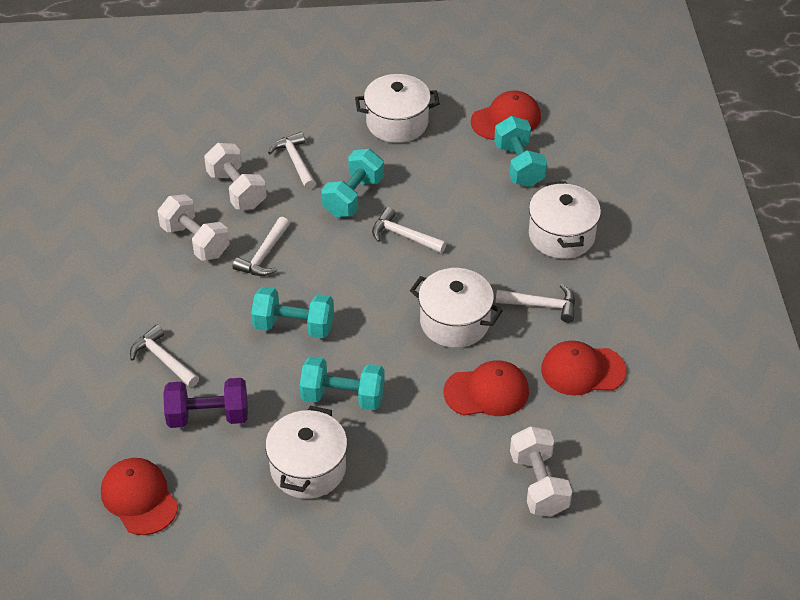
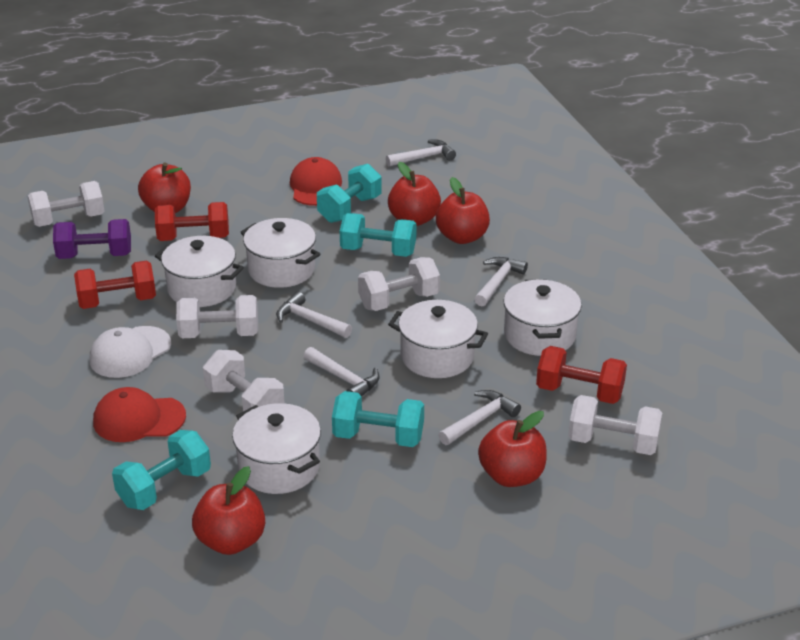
red apple: none = 0 -> [138,162,191,213] [192,466,265,555] [388,162,441,226] [436,177,490,244] [478,411,547,487] = 5
red cap: [101,458,178,535] [444,360,529,416] [471,90,541,140] [541,340,627,396] = 4 -> [93,387,186,442] [290,157,342,206] = 2
red dumbbell: none = 0 -> [74,261,156,309] [155,202,229,241] [536,346,627,404] = 3
white cap: none = 0 -> [90,326,171,378] = 1
white dumbbell: [158,194,230,261] [204,143,267,210] [510,426,572,517] = 3 -> [28,181,104,227] [176,295,258,338] [203,350,285,411] [358,257,440,311] [568,395,662,455] = 5
white pot: [265,406,347,499] [355,74,440,143] [410,268,503,348] [529,181,601,259] = 4 -> [155,236,244,307] [232,403,321,494] [241,218,321,288] [388,300,488,378] [504,279,582,356] = 5

